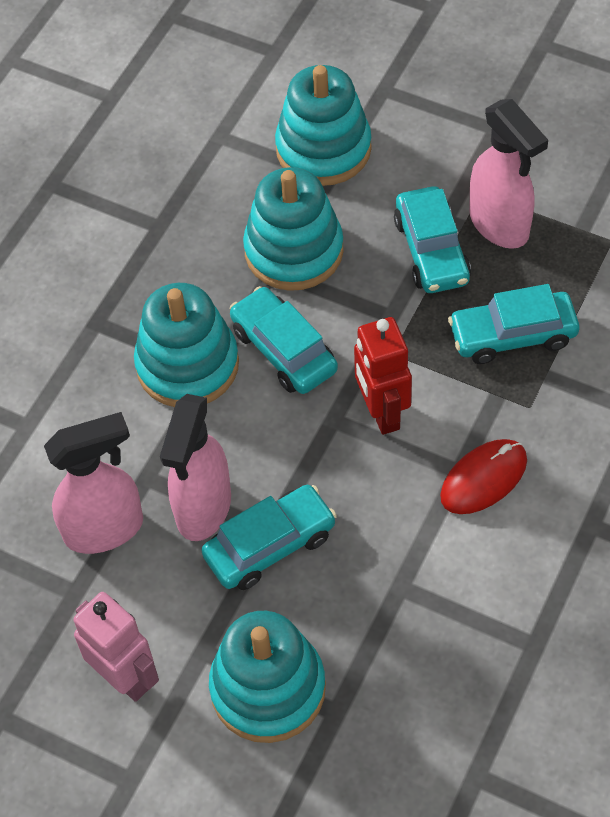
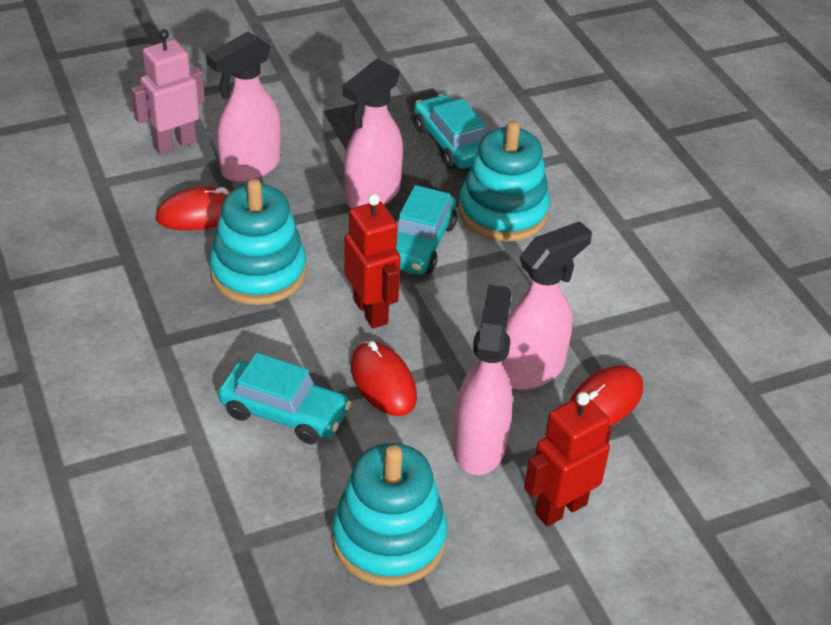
pink spray bottle: [44,412,143,554] [160,394,231,541] [469,99,548,249] = 3 -> [206,32,281,182] [342,58,403,208] [453,285,513,475] [501,221,592,390] = 4
red mouse: [440,439,527,514] = 1 -> [156,186,231,231] [351,341,417,416] [569,365,643,426] = 3
red robot: [354,317,412,435] = 1 -> [344,194,401,328] [524,392,612,526] = 2
turquoise car: [201,485,337,590] [230,286,338,394] [394,186,471,293] [448,284,579,364] = 4 -> [218,353,351,444] [396,185,457,275] [414,94,486,169] = 3
turquoise stacking toy: [134,283,239,407] [209,611,326,743] [243,167,344,291] [275,65,372,186] = 4 -> [209,179,307,305] [332,443,448,586] [459,121,550,241] = 3

